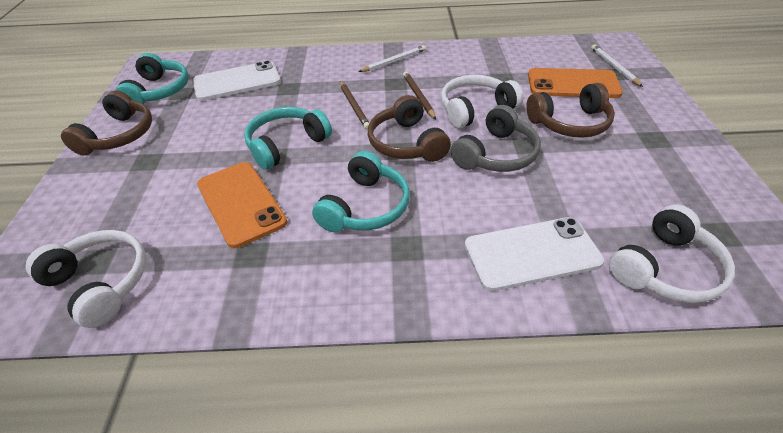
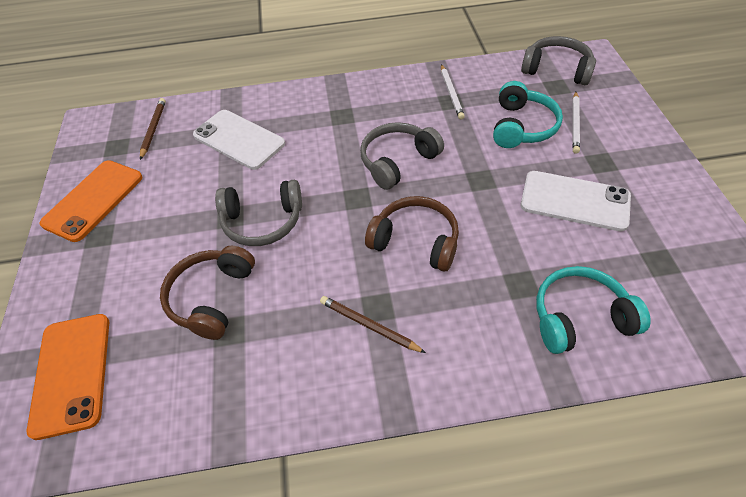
brown headphones: [61,91,152,155] [368,95,451,162] [526,83,615,138] = 3 -> [160,246,255,340] [365,196,459,271] = 2
grey headphones: [451,105,541,172] = 1 -> [215,180,302,246] [360,122,444,190] [521,36,596,85] = 3
turquoise headphones: [115,53,189,104] [244,107,332,170] [312,151,410,232] = 3 -> [493,81,563,148] [536,266,651,354] = 2
white headphones: [26,230,147,328] [441,75,523,129] [609,204,735,303] = 3 -> none = 0

